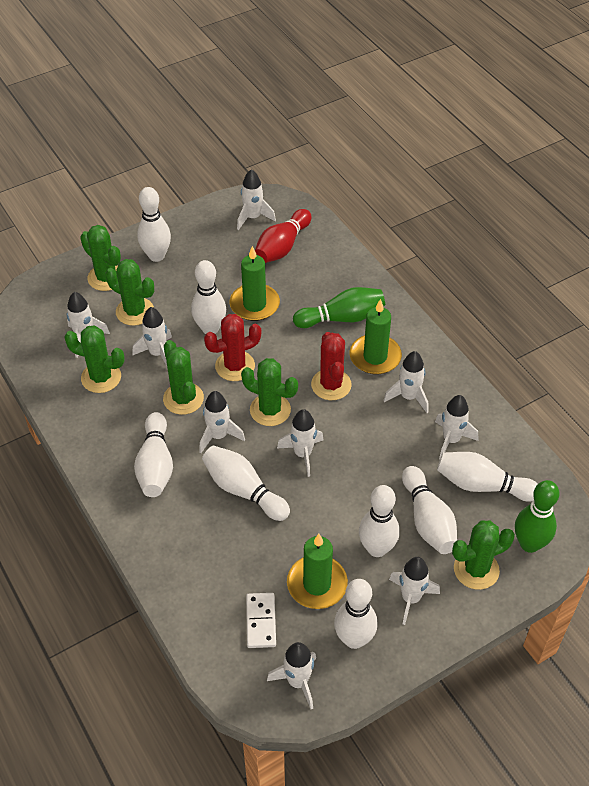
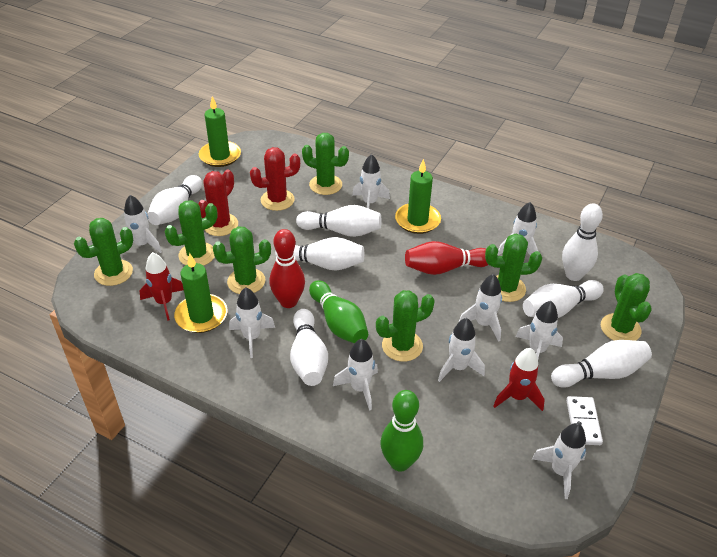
green cactus: [64,325,125,393] [80,225,121,291] [105,259,154,326] [163,340,204,415] [241,358,298,426] [452,521,515,590] = 6 -> [74,218,133,286] [164,200,218,266] [213,226,271,294] [302,133,349,195] [376,290,435,362] [485,234,542,302] [601,273,652,341] = 7
red bowling pin: [255,209,312,263] = 1 -> [269,229,305,308] [405,241,488,275] = 2
red rocket: none = 0 -> [140,252,184,321] [493,348,545,411] = 2
white bowling pin: [134,412,173,497] [137,187,171,262] [191,260,226,334] [202,445,290,521] [334,579,378,649] [359,485,400,557] [402,466,457,554] [437,452,538,502] = 8 -> [147,175,202,225] [275,237,364,271] [290,309,328,386] [296,205,382,237] [523,280,604,318] [551,340,652,388] [562,203,603,281] = 7

